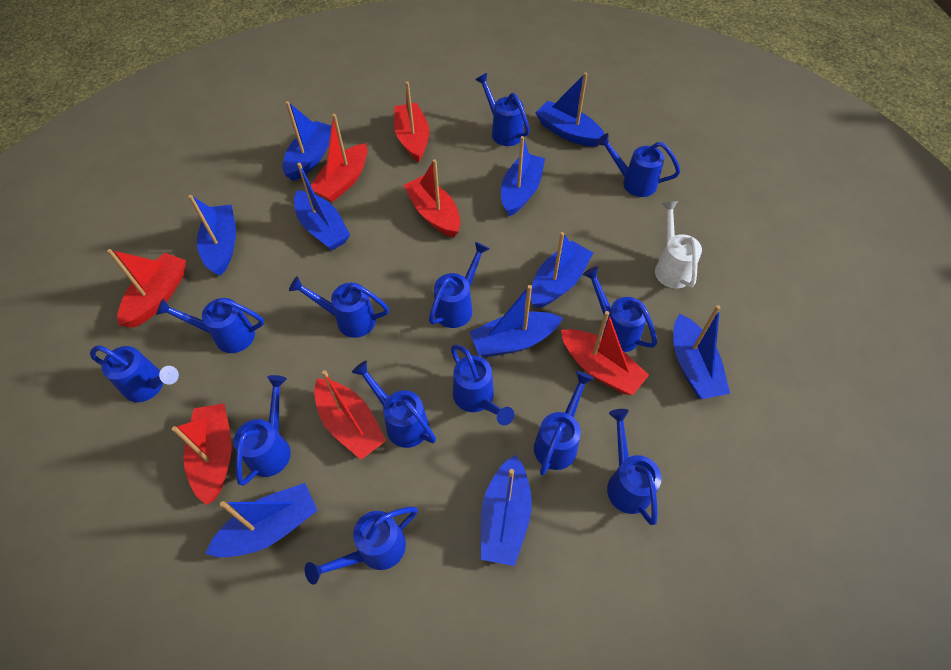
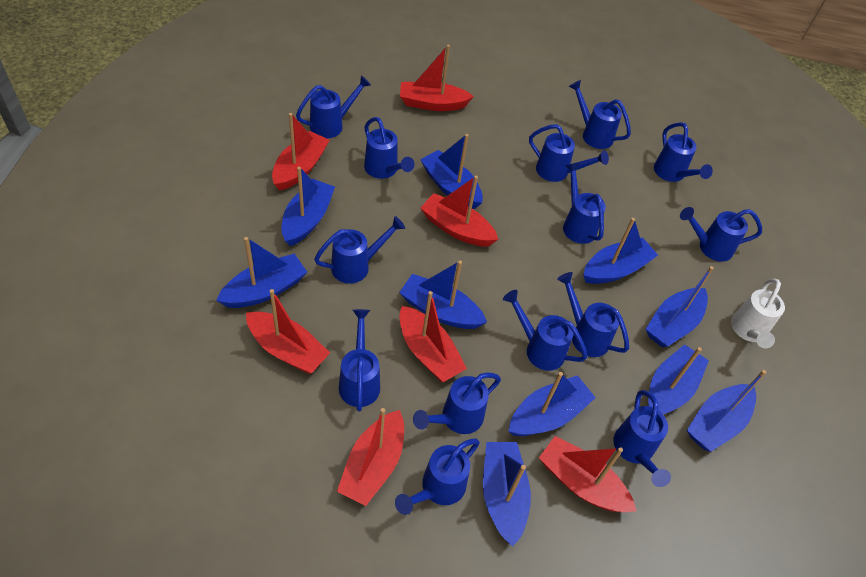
blue watering can: [90,345,179,402] [156,298,264,353] [234,375,291,486] [289,276,389,338] [305,507,418,585] [352,361,436,448] [429,242,490,328] [451,345,514,425] [475,73,530,146] [534,371,594,475] [583,266,657,352] [597,133,680,197] [607,409,662,525] = 13 -> [296,75,371,138] [314,216,405,284] [339,309,380,411] [364,117,415,179] [395,439,480,515] [413,372,501,434] [503,290,587,371] [529,124,609,182] [557,272,629,357] [563,163,606,244] [569,80,631,149] [614,390,671,487] [654,122,713,182] [680,207,762,262] = 14

